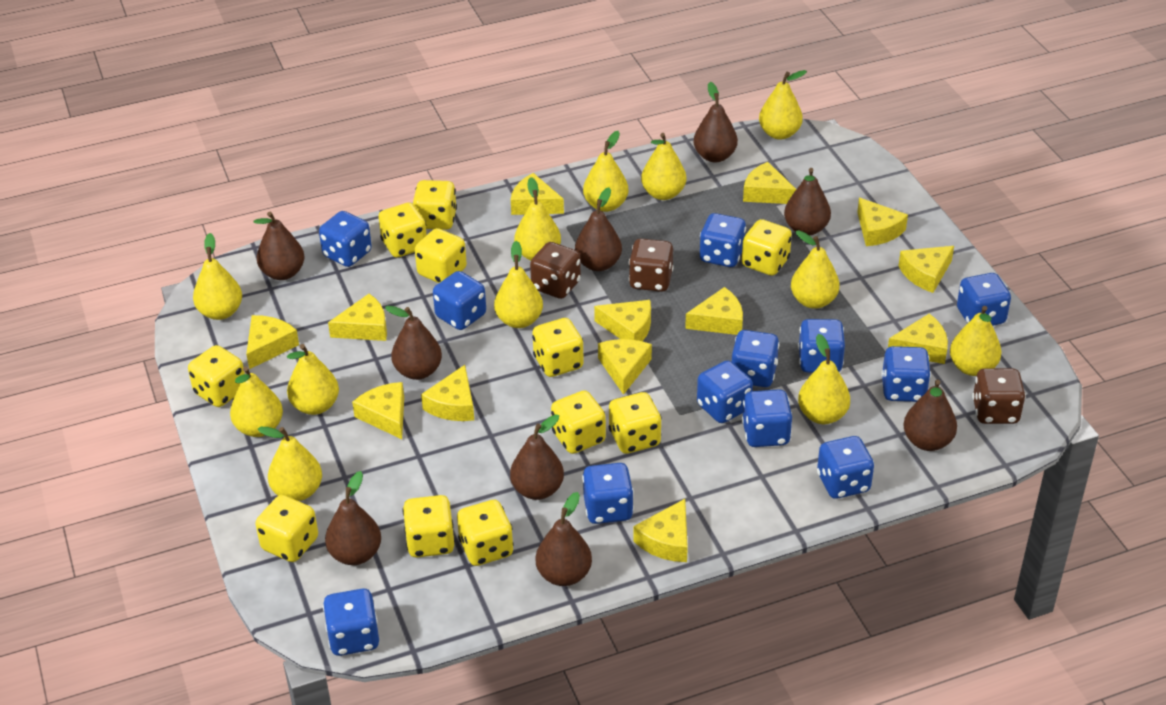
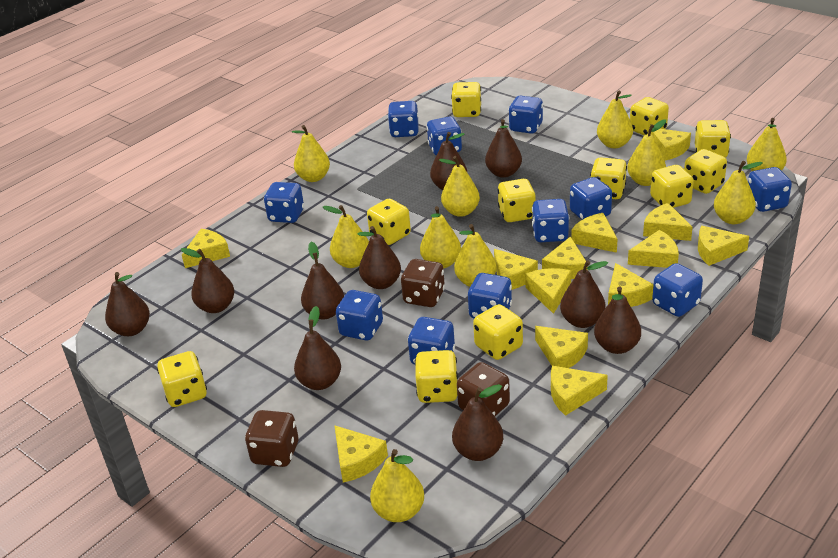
blue dice: [319,211,372,267] [323,589,379,656] [433,271,486,330] [582,463,634,524] [697,360,753,423] [700,213,746,267] [732,330,779,387] [742,389,792,447] [798,319,845,373] [817,436,874,499] [881,346,931,402] [957,273,1011,326] = 12 -> [264,182,304,223] [336,290,383,340] [388,101,419,137] [408,317,455,365] [427,116,462,155] [468,273,512,318] [509,96,543,134] [532,199,569,242] [570,177,612,220] [652,263,703,317] [748,167,792,212] = 11
brown pear: [253,212,304,280] [325,471,381,565] [385,306,442,380] [510,414,564,500] [536,492,592,586] [575,187,622,271] [693,82,738,162] [784,168,831,236] [903,380,957,451] = 9 -> [105,272,150,336] [181,248,234,313] [294,306,341,390] [301,242,344,320] [357,226,401,289] [430,132,467,190] [452,384,503,461] [485,119,522,178] [560,260,608,328] [594,287,641,354] = 10
yellow pear: [193,233,242,320] [230,366,283,437] [258,427,322,501] [287,344,339,415] [494,241,543,328] [514,177,561,260] [583,131,629,212] [641,133,686,200] [759,70,807,140] [791,230,840,309] [798,334,850,424] [950,306,1002,376] = 12 -> [292,125,330,182] [323,205,369,268] [370,449,424,522] [420,206,461,268] [439,156,480,217] [454,224,497,287] [597,91,633,148] [627,119,666,186] [714,161,762,224] [747,118,787,171] = 10

